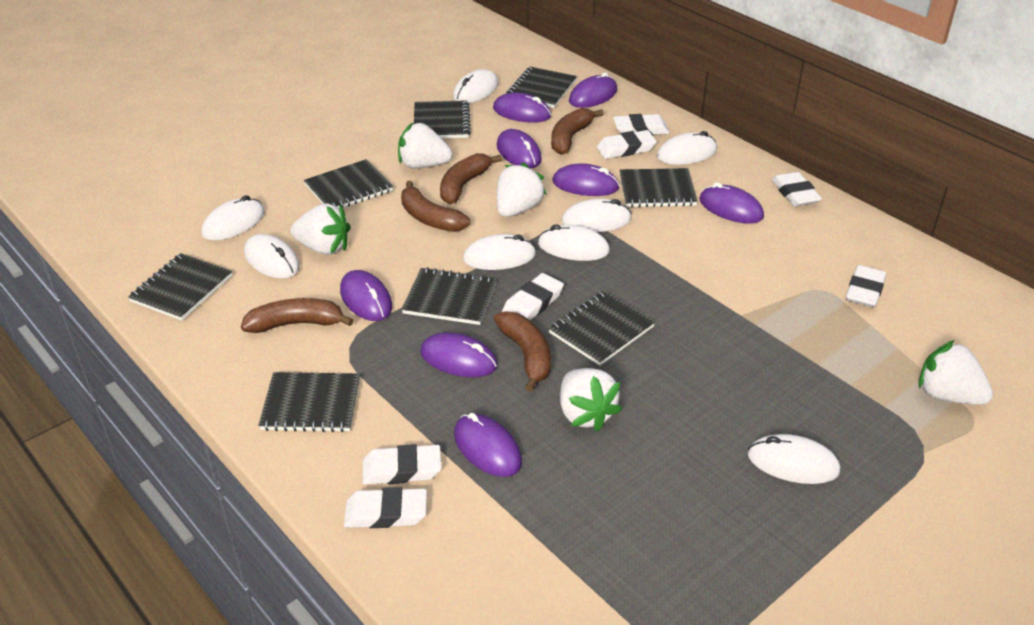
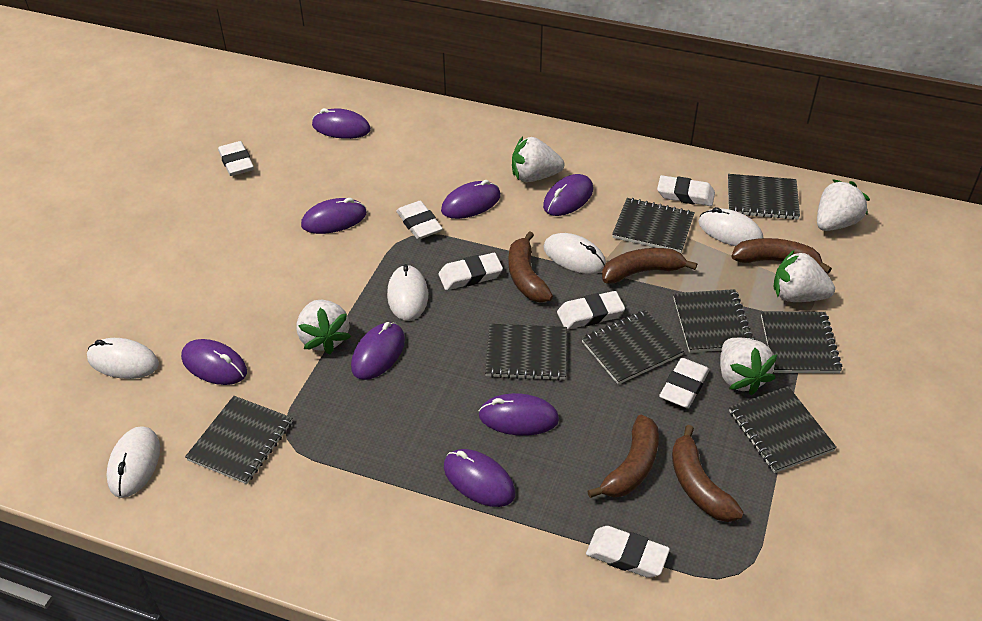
white mouse: [202,195,265,240] [244,234,300,279] [453,69,498,103] [463,234,536,270] [538,225,610,261] [562,199,632,232] [657,131,717,165] [748,434,840,484] = 8 -> [87,338,159,379] [106,426,160,498] [387,264,428,321] [544,233,606,274] [698,207,763,246] = 5

